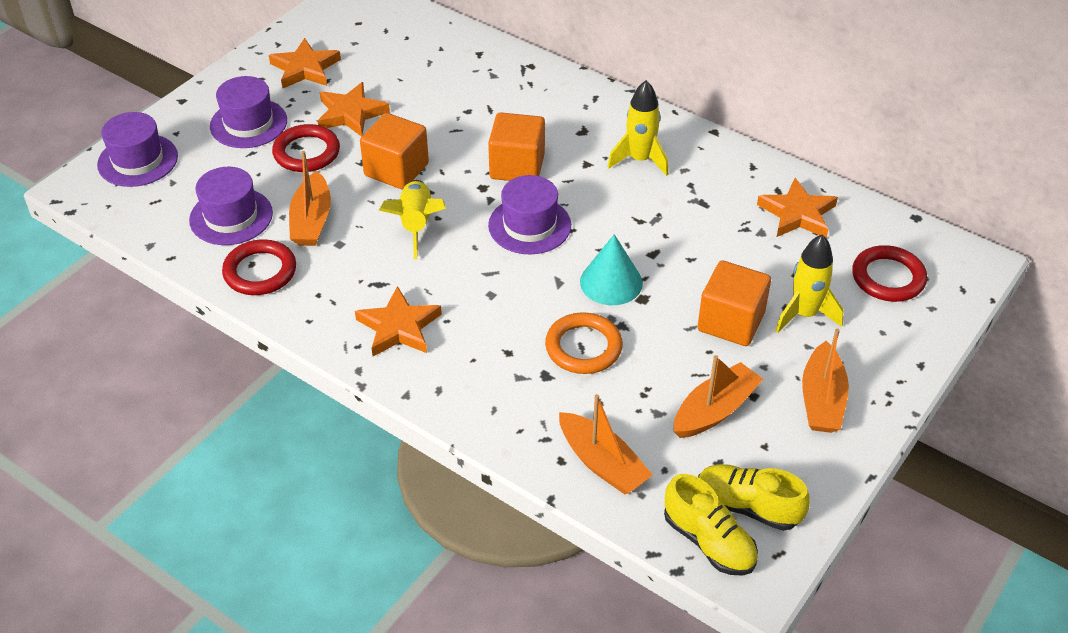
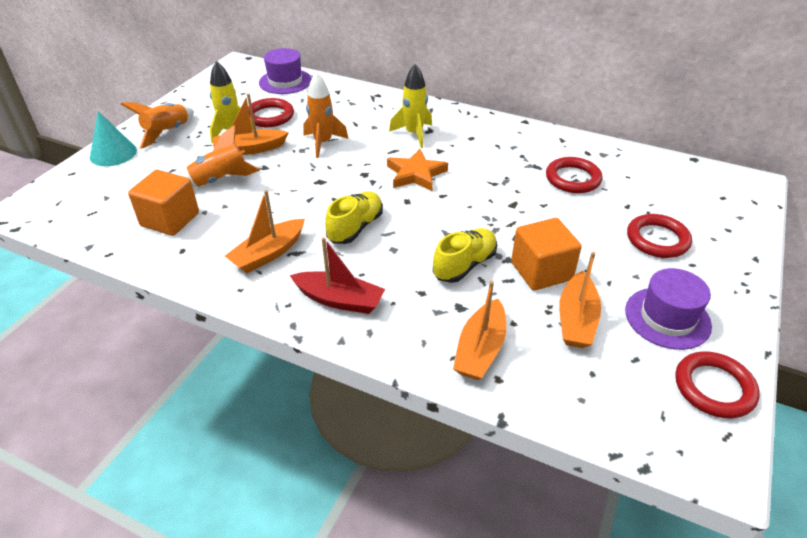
orange cube: [360,113,429,190] [488,112,545,181] [698,260,771,346] = 3 -> [128,170,199,236] [511,218,582,291] = 2
orange ring: [545,312,623,374] = 1 -> none = 0
orange rocket: none = 0 -> [121,102,194,149] [179,125,260,188] [303,72,348,158] = 3
orange star: [269,38,341,89] [317,82,390,137] [355,286,442,356] [757,178,838,238] = 4 -> [387,149,448,191] = 1
purple hat: [97,112,178,187] [189,167,273,245] [210,76,287,148] [488,175,571,254] = 4 -> [259,48,312,94] [625,268,712,350] = 2
red boat: none = 0 -> [290,237,385,314] = 1
red ring: [222,239,296,295] [272,124,340,172] [852,245,927,302] = 3 -> [248,98,294,127] [546,157,603,193] [627,214,692,258] [675,351,760,418] = 4
yellow rocket: [379,180,446,259] [608,80,668,176] [776,234,844,333] = 3 -> [210,61,253,143] [389,64,432,148] = 2

